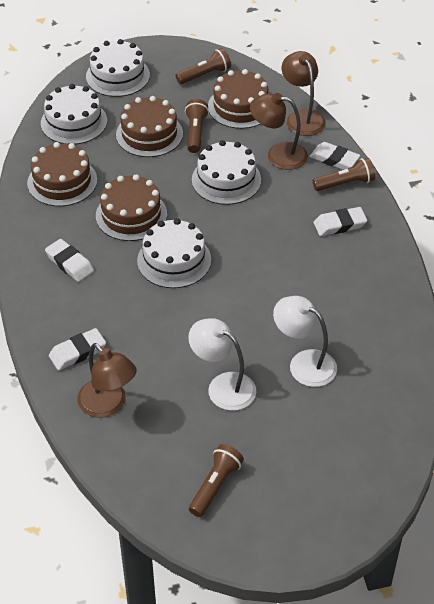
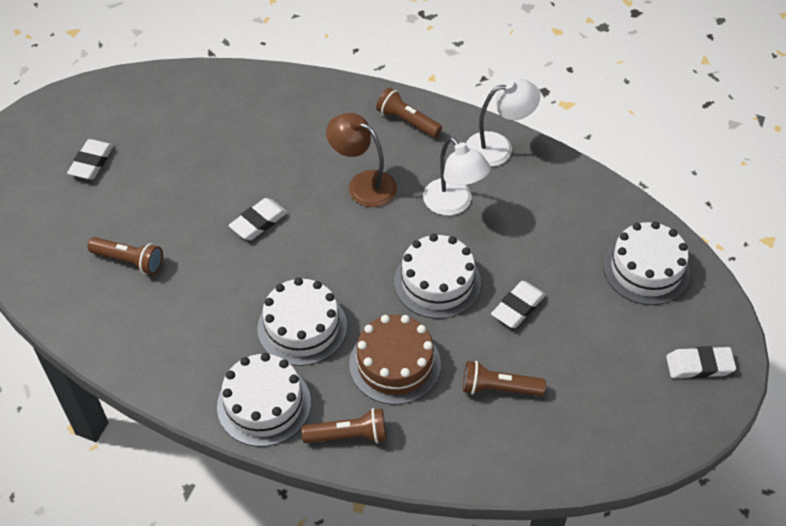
brown cake: [27,142,97,206] [96,174,167,241] [116,96,183,157] [208,69,268,129] = 4 -> [349,315,441,405] = 1
brown lamp: [77,343,137,418] [250,93,308,170] [282,51,326,136] = 3 -> [326,113,397,207] = 1

